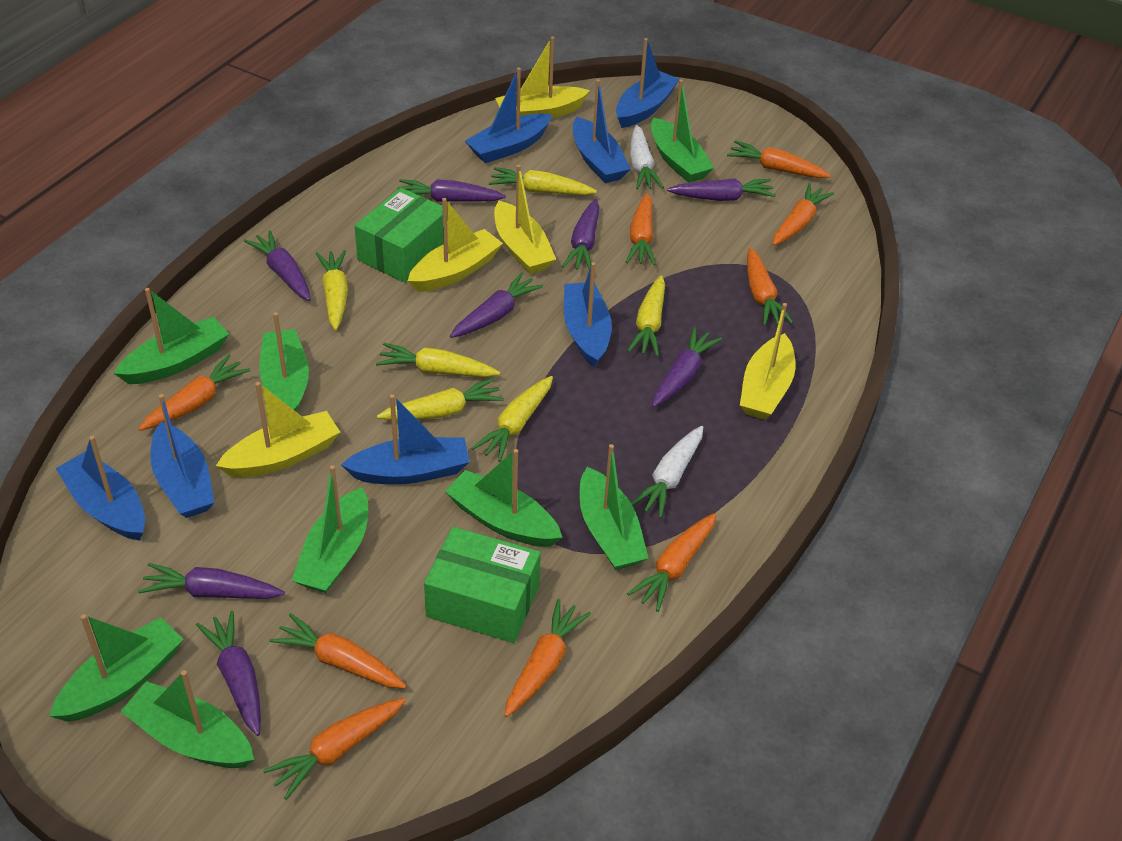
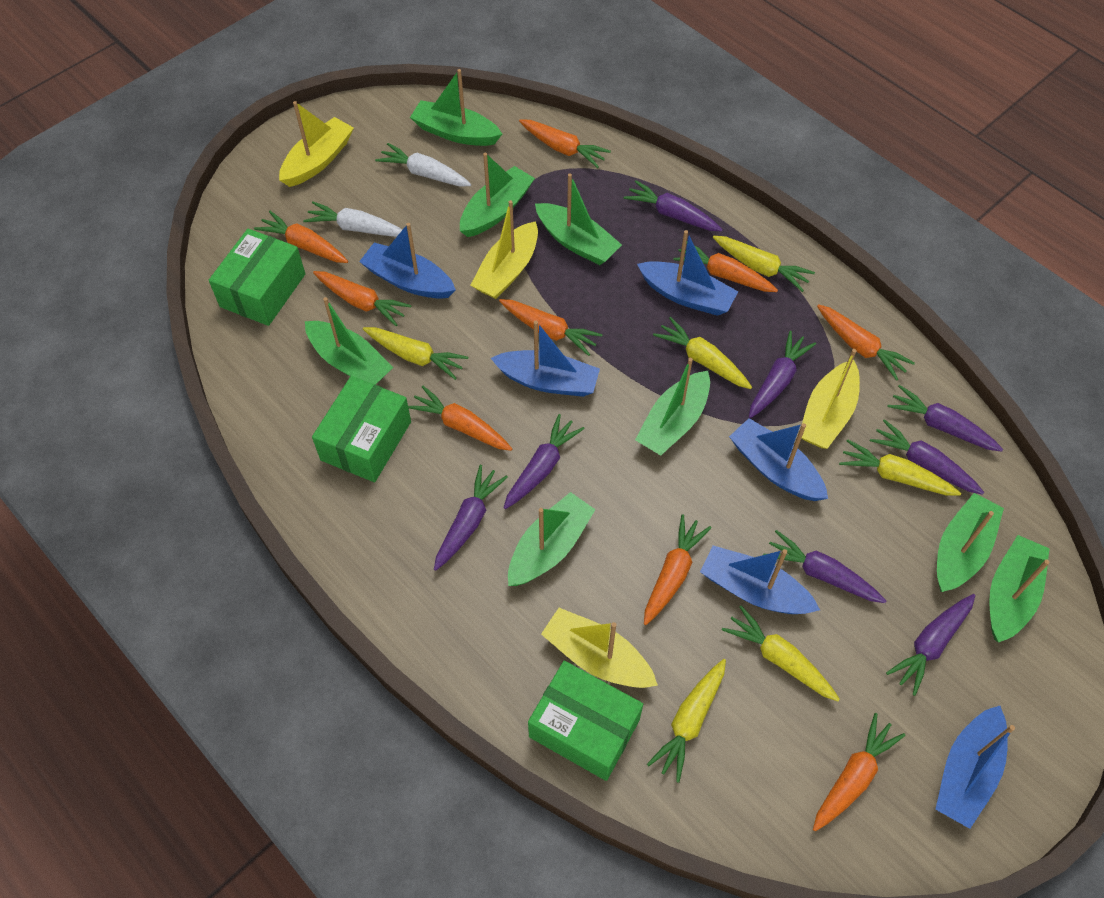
blue boat: [56,436,145,541] [150,394,215,518] [341,394,469,485] [465,68,552,163] [564,262,612,367] [573,79,631,183] [616,38,680,128] = 7 -> [359,223,456,299] [491,321,600,397] [637,230,739,316] [700,546,820,614] [729,418,828,501] [935,706,1015,829] = 6
green box: [355,188,448,283] [424,527,541,643] = 2 -> [209,229,305,326] [312,376,411,482] [528,661,643,781] = 3
yellow boat: [216,382,340,477] [408,198,503,292] [494,165,556,274] [495,36,590,119] [740,303,795,420] = 5 -> [279,101,354,187] [470,200,538,299] [541,608,658,688] [802,349,860,449] = 4

